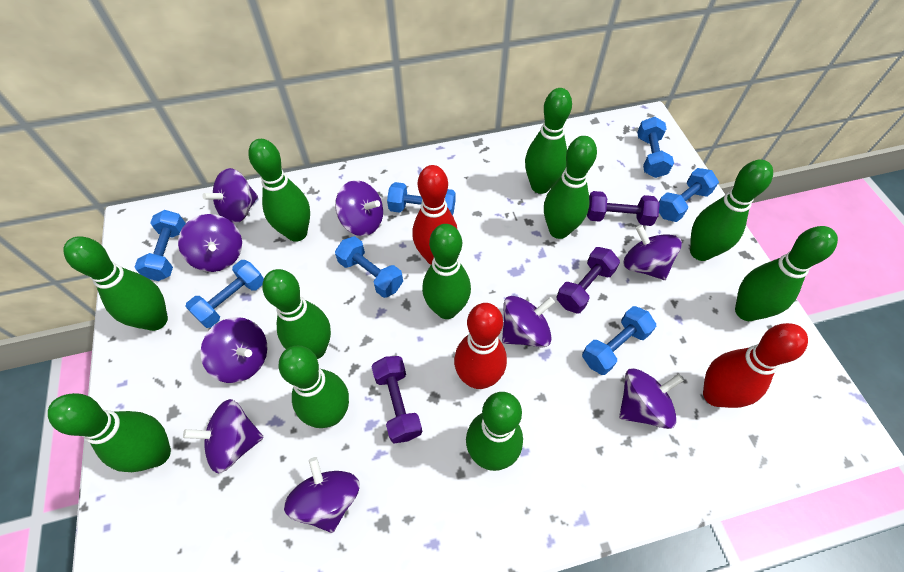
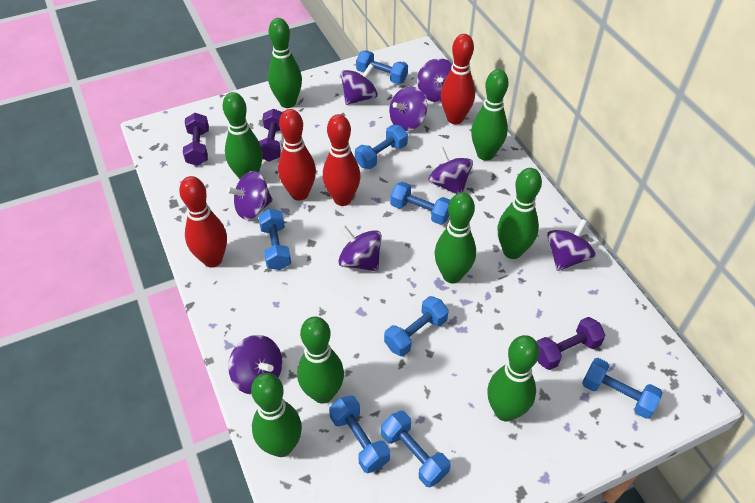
blue dumbbell: [135,210,186,281] [185,260,264,328] [335,236,403,298] [387,182,456,215] [582,306,656,375] [637,117,674,178] [659,168,719,222] = 7 -> [258,209,291,270] [329,395,390,473] [355,125,408,169] [356,50,408,84] [381,411,451,487] [384,296,449,356] [390,182,450,225] [582,358,662,419] = 8
green bowling pin: [48,393,171,472] [63,236,168,331] [248,139,310,242] [262,269,331,359] [279,346,349,428] [422,224,471,319] [466,392,523,471] [525,88,572,194] [544,136,597,239] [690,160,773,261] [735,226,838,321] = 11 -> [223,92,263,179] [251,373,302,457] [268,18,302,108] [297,316,344,404] [435,192,476,283] [471,69,509,161] [487,335,540,422] [497,168,542,259] = 8
purple spinning top: [178,214,242,272] [183,399,264,474] [200,317,267,383] [202,168,258,224] [284,457,360,533] [335,180,383,236] [502,296,555,348] [619,368,684,429] [623,225,682,280] = 9 -> [227,171,273,220] [228,335,282,394] [338,226,382,272] [341,64,378,105] [389,86,427,131] [417,58,453,103] [428,147,473,194] [547,219,596,271] = 8
red bowling pin: [412,165,457,265] [454,303,507,389] [703,323,808,408] = 3 -> [179,176,227,268] [278,109,316,201] [323,114,361,206] [441,34,475,124] = 4

